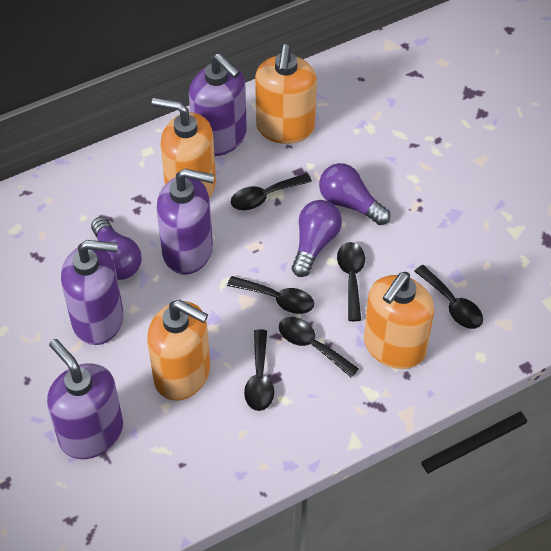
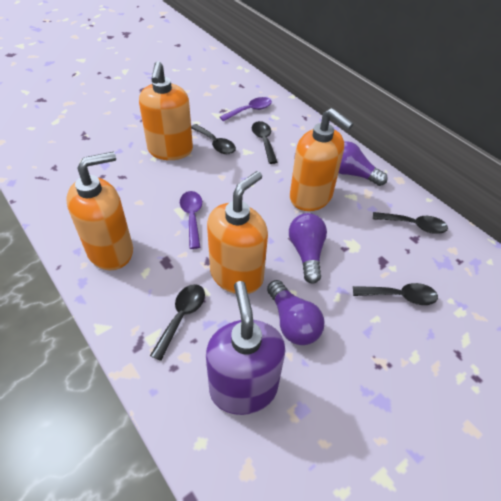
black spoon: [227,276,314,314] [231,173,312,210] [244,330,274,411] [279,317,359,378] [337,242,365,321] [414,265,483,329] = 6 -> [150,284,205,361] [191,124,236,154] [252,121,277,164] [353,283,438,305] [373,212,448,234] = 5
purple soap dispenser: [47,339,123,459] [61,240,123,345] [156,169,215,274] [189,53,247,156] = 4 -> [206,281,285,415] = 1
purple spoon: none = 0 -> [180,191,202,249] [220,97,272,121] = 2

